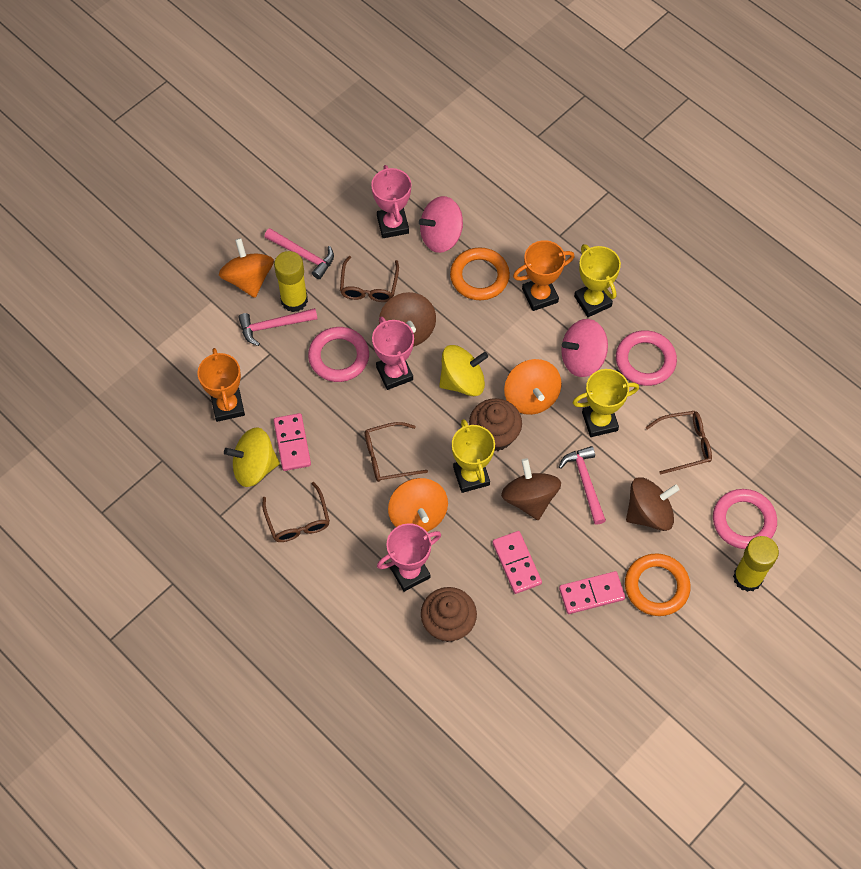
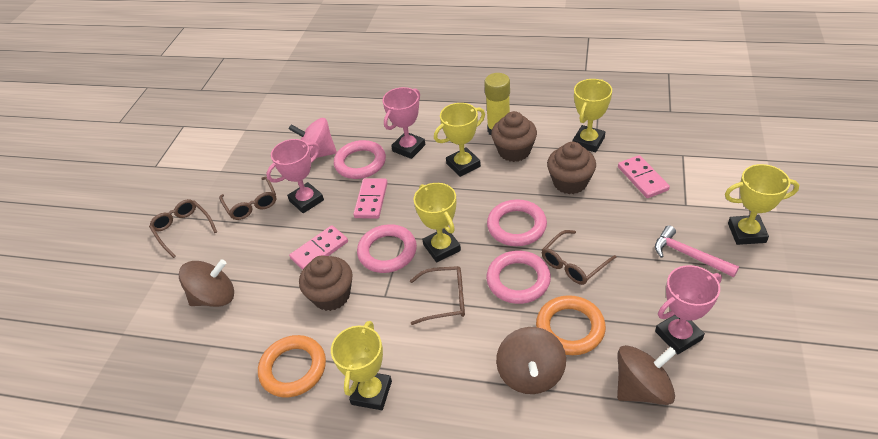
brown cupcake: [421,587,477,642] [469,398,522,451] = 2 -> [299,256,352,311] [491,111,537,162] [547,142,596,194] = 3
orange spinning top: [219,238,274,298] [388,478,448,532] [504,359,562,415] = 3 -> none = 0
orange trophy: [197,348,245,422] [513,240,575,311] = 2 -> none = 0
pink hammer: [238,308,318,346] [264,228,334,279] [559,446,606,525] = 3 -> [655,225,739,277] = 1
pink ring: [308,327,369,382] [616,330,677,386] [713,489,777,549] = 3 -> [334,140,386,179] [357,224,417,273] [486,251,551,304] [487,199,547,246] = 4
pink spinning top: [419,196,463,253] [561,319,608,377] = 2 -> [289,118,337,158] = 1
yellow glue stick: [274,251,308,312] [733,536,779,592] = 2 -> [484,73,510,135] = 1
yellow spinning top: [224,427,280,487] [439,345,488,396] = 2 -> none = 0
yellow trophy: [452,419,495,493] [573,369,639,437] [574,244,621,317] = 3 -> [331,321,392,410] [414,183,461,263] [434,103,485,177] [573,79,612,152] [725,164,799,245] = 5

